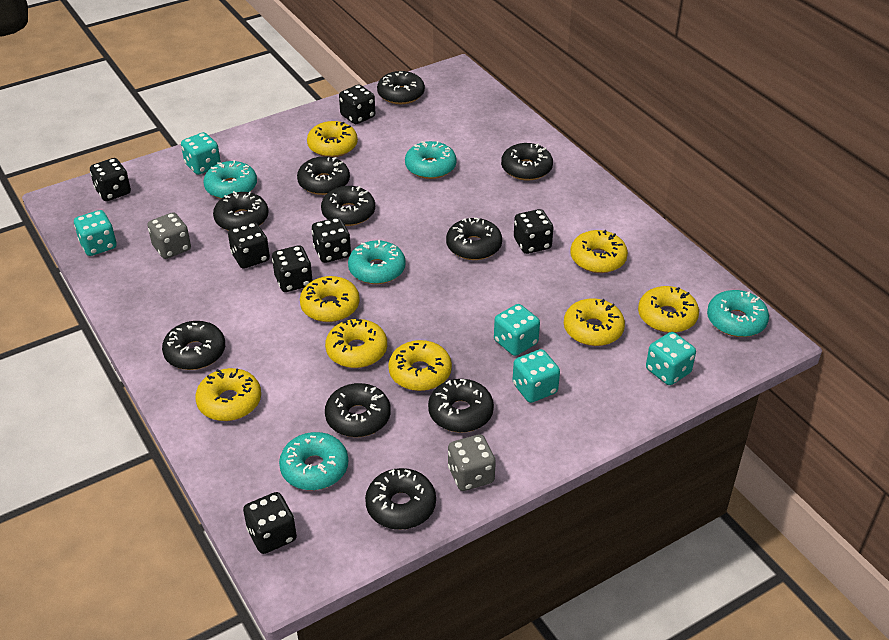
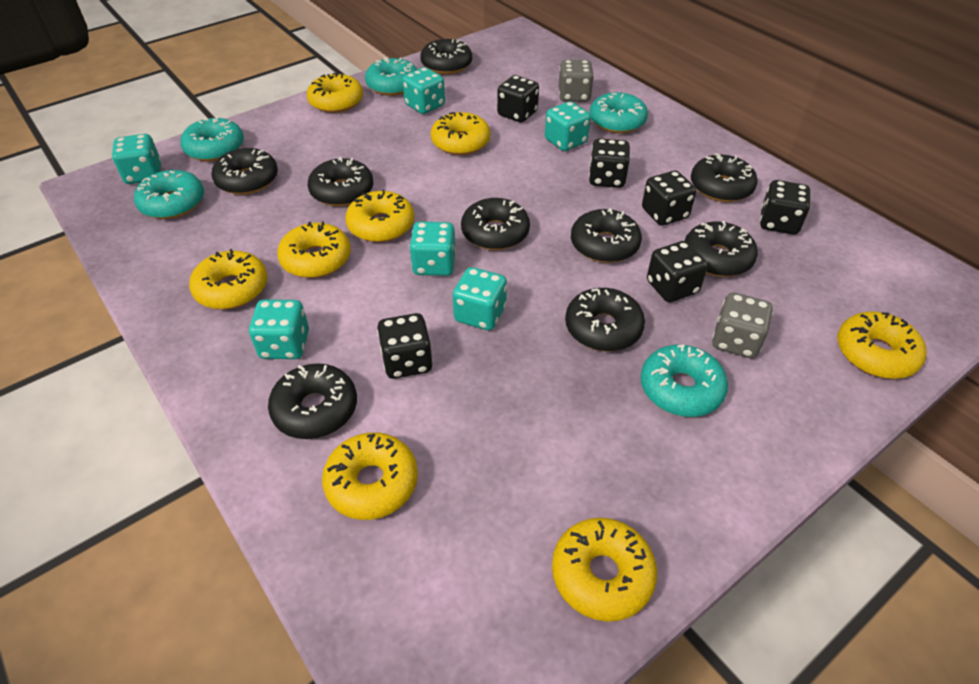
black dice: [90,158,131,201] [228,222,270,269] [243,492,297,554] [272,245,313,292] [312,217,351,263] [339,85,375,124] [514,209,553,254] = 7 -> [377,313,433,379] [497,75,539,122] [589,138,630,188] [642,171,696,226] [647,241,708,302] [760,180,810,235] = 6
black donut: [162,321,225,370] [213,191,268,231] [297,156,350,195] [321,186,375,226] [325,383,391,437] [365,468,436,530] [377,71,425,104] [428,379,494,433] [446,218,502,260] [501,143,553,181] = 10 -> [212,148,278,195] [268,363,357,439] [308,157,373,206] [420,39,472,74] [461,198,530,250] [565,288,645,351] [571,208,642,263] [685,221,758,277] [691,153,758,202] = 9
turquoise dice: [74,210,117,256] [181,132,221,175] [494,304,540,356] [513,349,560,403] [646,332,696,385] = 5 -> [112,134,161,184] [249,300,309,359] [402,67,445,114] [409,222,456,276] [453,267,507,330] [545,101,591,151] = 6

